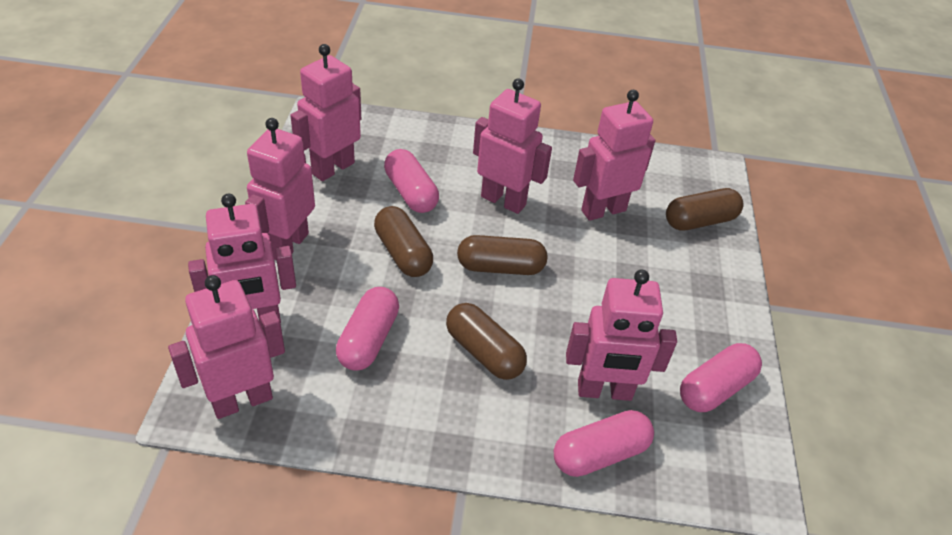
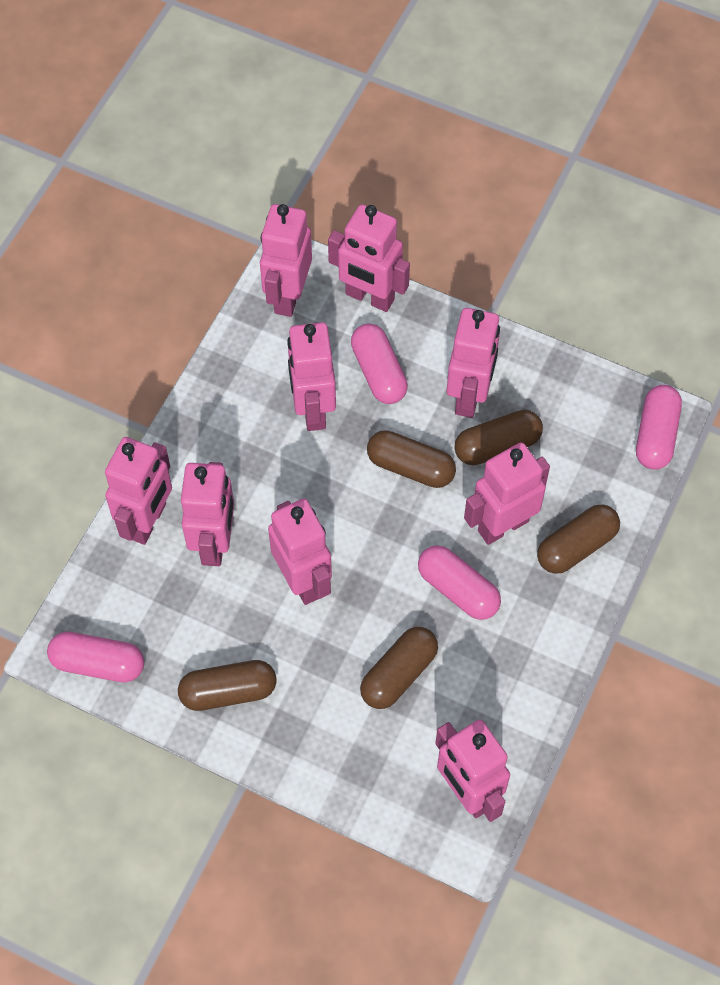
brown capsule: [374,206,433,277] [446,303,527,380] [457,235,547,275] [666,188,744,231] = 4 -> [178,660,276,711] [360,627,438,709] [367,430,456,488] [455,410,543,465] [537,504,620,574] = 5
pink robot: [168,275,285,419] [188,194,296,327] [245,118,315,260] [290,44,361,181] [473,78,552,214] [566,270,677,401] [573,90,655,221] = 7 -> [105,437,172,545] [181,462,234,566] [260,204,312,317] [268,499,332,605] [287,322,336,431] [328,204,410,312] [435,720,510,822] [447,308,500,418] [464,442,550,545] = 9

